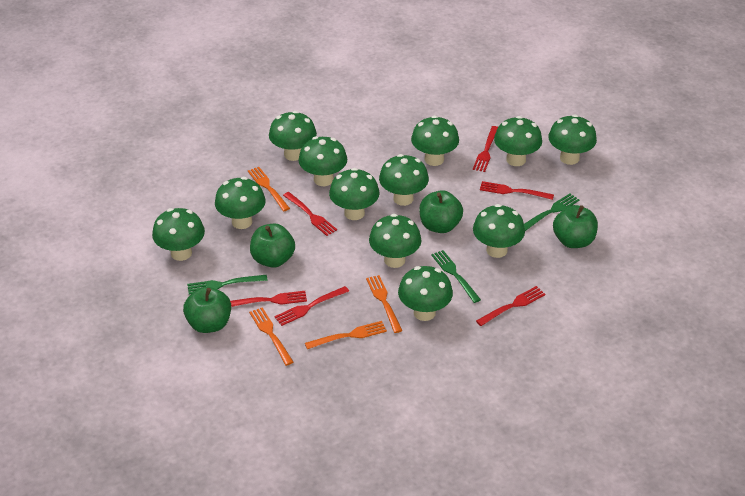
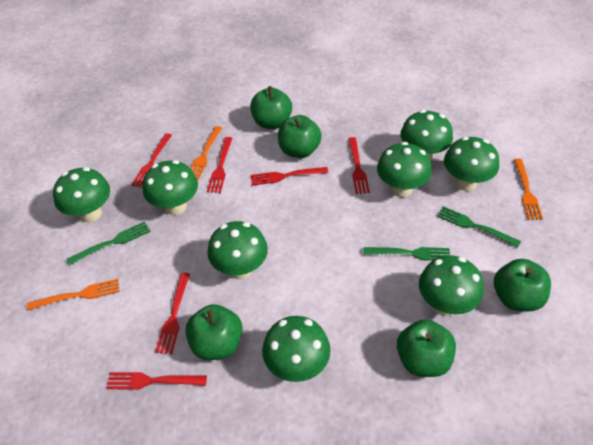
green apple: [183,287,231,333] [250,223,295,268] [419,190,463,233] [553,205,598,248] = 4 -> [185,304,243,360] [250,86,292,129] [278,115,322,158] [397,319,456,377] [494,259,551,311] = 5
green mushroom: [152,208,205,261] [215,177,266,229] [269,111,317,161] [298,136,347,186] [329,168,380,220] [369,214,421,268] [379,154,429,206] [398,266,453,321] [411,116,459,166] [473,204,525,258] [494,116,542,166] [549,115,597,165] = 12 -> [53,167,110,222] [143,160,198,215] [207,221,268,279] [262,316,331,382] [377,142,432,197] [400,110,453,161] [419,255,484,316] [444,137,499,191] = 8
orange fork: [248,167,290,211] [249,307,294,366] [305,321,387,349] [366,275,402,333] = 4 -> [27,279,119,311] [190,126,222,180] [514,159,543,220] = 3

